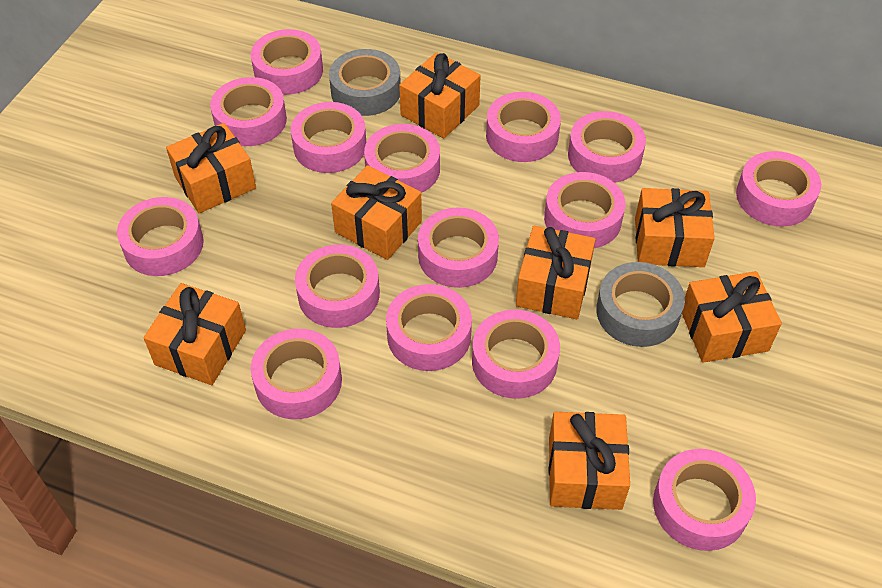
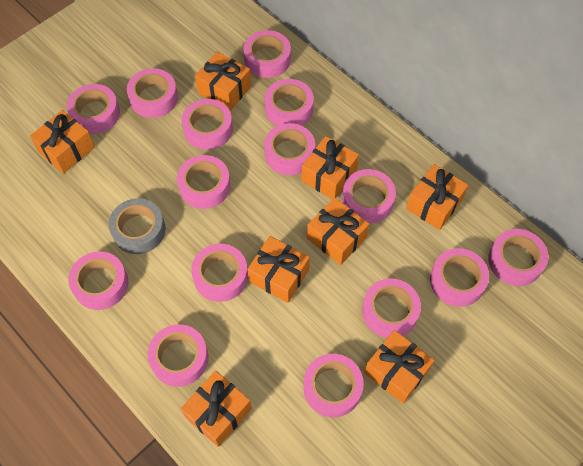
grey tape: [329,49,401,116] [596,262,685,347] = 2 -> [109,198,166,254] = 1

